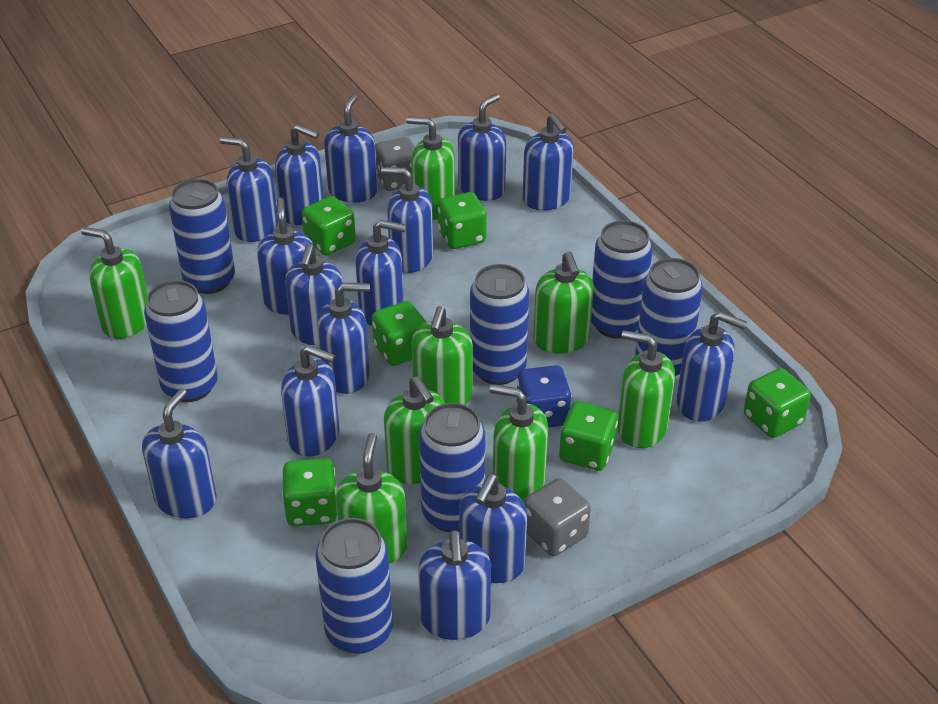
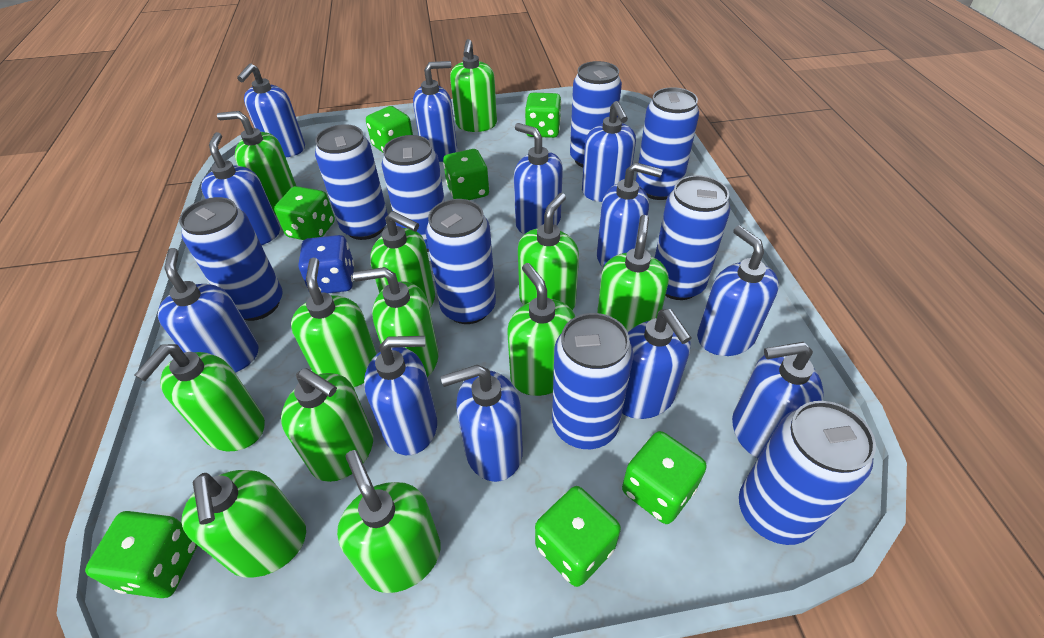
blue can: [144,280,218,402] [169,179,235,294] [316,518,393,654] [419,403,485,532] [470,264,529,385] [591,220,653,339] [635,258,703,376] = 7 -> [179,197,283,321] [315,124,388,240] [381,135,445,252] [425,199,496,324] [552,313,634,449] [570,61,622,167] [636,87,699,200] [655,175,731,300] [739,401,876,545] = 9
blue soap dispenser: [142,388,216,518] [220,137,278,242] [257,198,313,315] [275,124,324,225] [281,345,339,457] [285,244,345,346] [318,283,370,394] [324,94,378,203] [355,220,406,326] [381,167,433,273] [418,530,491,640] [458,94,506,201] [459,474,527,583] [523,113,574,210] [677,311,747,422] = 15 -> [158,248,259,373] [201,132,280,245] [237,63,305,157] [364,336,437,455] [413,61,457,162] [441,365,523,482] [514,123,563,234] [582,101,636,202] [597,162,663,268] [622,309,691,419] [697,225,779,356] [732,342,824,458] = 12
green dice: [282,458,337,526] [302,196,356,255] [372,301,426,366] [438,192,486,249] [559,401,618,471] [744,368,811,438] = 6 -> [85,511,198,598] [274,186,335,240] [366,106,413,152] [443,149,489,200] [525,93,561,138] [535,486,621,587] [622,431,707,524] = 7
green soap dispenser: [81,227,148,339] [336,433,407,564] [384,376,445,484] [406,116,455,220] [412,306,473,405] [490,384,548,502] [533,251,594,354] [617,330,675,448] = 8 -> [135,344,265,451] [181,470,306,578] [217,111,296,215] [281,368,373,482] [291,258,377,387] [337,450,441,593] [353,267,438,377] [370,211,435,309] [450,39,497,132] [507,263,575,396] [518,193,579,310] [597,215,669,332] = 12
grey dice: [375,137,415,191] [524,478,591,556] = 2 -> none = 0

